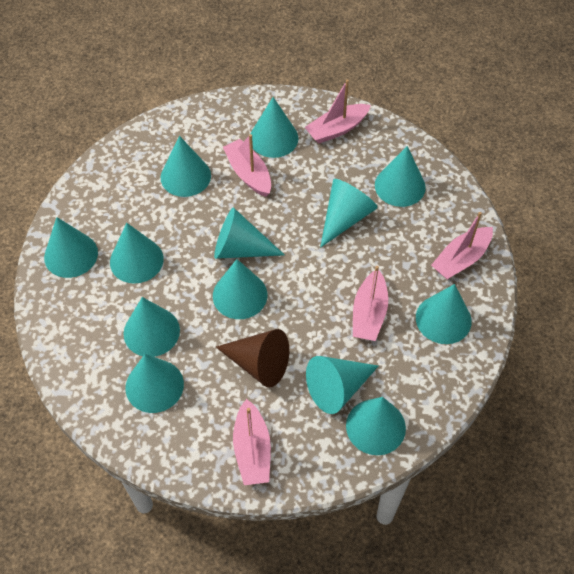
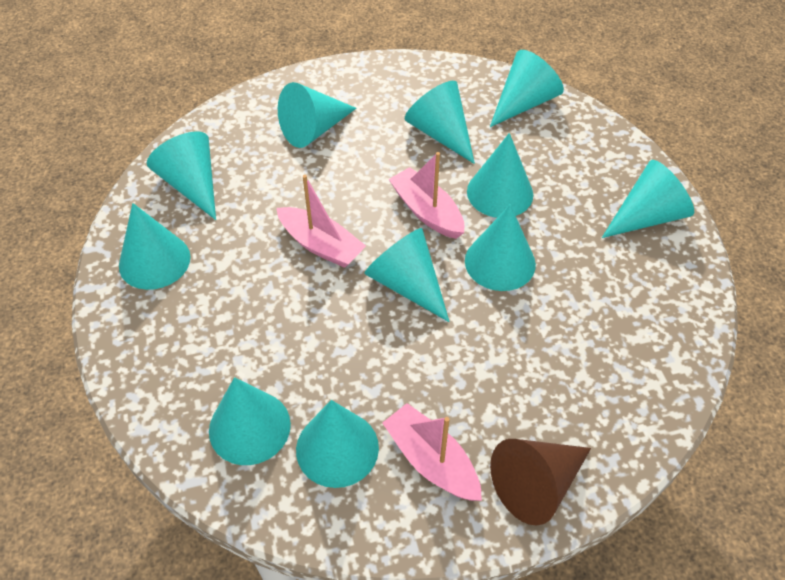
pink boat: [223,134,271,197] [233,399,271,485] [305,79,371,143] [353,266,388,341] [431,212,493,279] = 5 -> [276,175,366,268] [382,403,482,501] [389,152,464,239] = 3
turquoise cone: [44,217,98,278] [110,223,164,284] [124,297,180,357] [125,354,184,413] [161,136,211,197] [213,259,267,319] [214,207,285,259] [250,97,298,158] [306,356,378,414] [320,179,378,248] [346,397,406,455] [375,146,426,207] [416,284,472,344] = 13 -> [119,203,190,290] [147,132,216,220] [209,377,291,465] [278,82,356,148] [296,400,379,488] [364,228,449,322] [405,81,475,164] [465,205,536,291] [467,133,533,218] [490,50,564,127] [602,160,694,238] = 11

